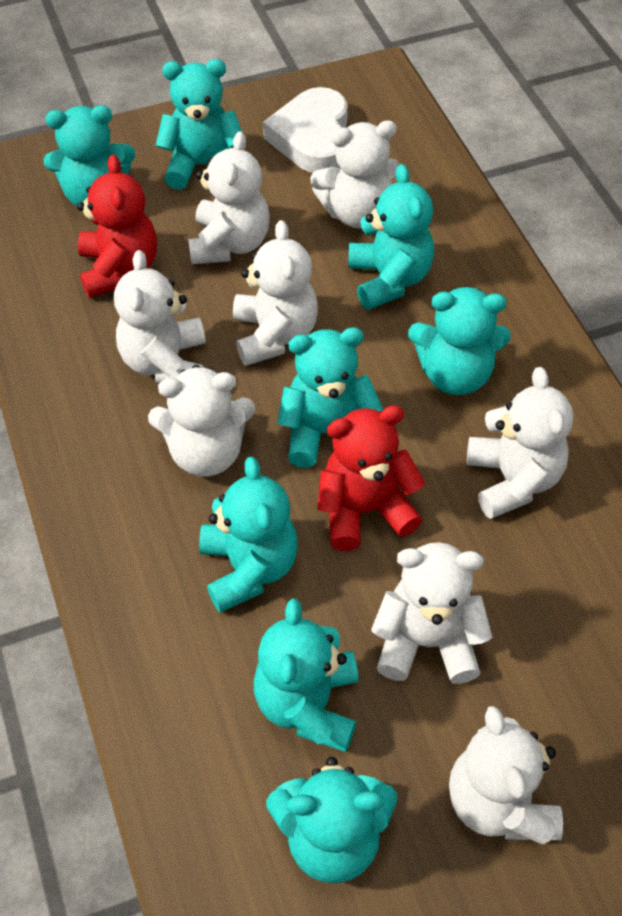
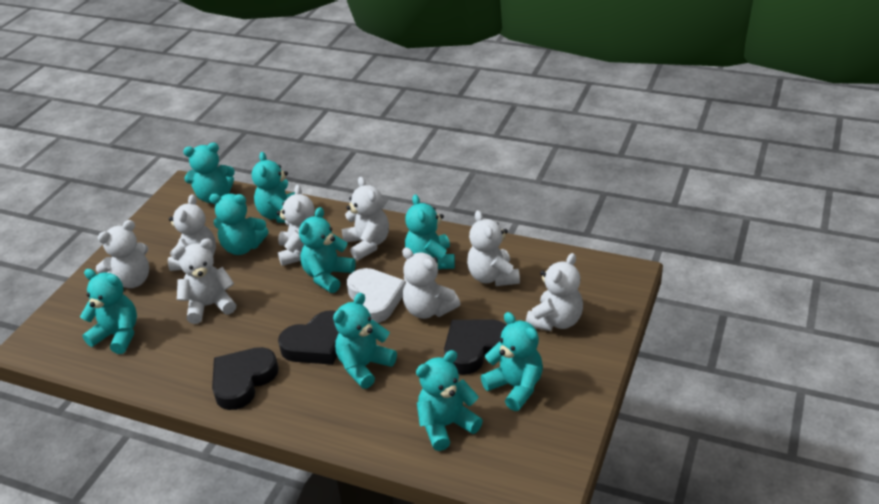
black heart: none = 0 -> [212,347,279,410] [278,311,339,365] [444,319,507,375] = 3
red teddy bear: [77,154,157,298] [317,405,425,551] = 2 -> none = 0
turquoise teddy bear: [43,105,135,207] [156,59,243,190] [199,457,298,613] [253,598,359,752] [266,757,397,883] [277,327,383,468] [348,164,434,310] [408,286,511,395] = 8 -> [80,269,137,354] [183,143,235,203] [209,194,269,255] [252,152,295,223] [299,207,356,293] [333,293,397,389] [405,194,455,269] [416,350,483,451] [481,312,543,411] = 9

